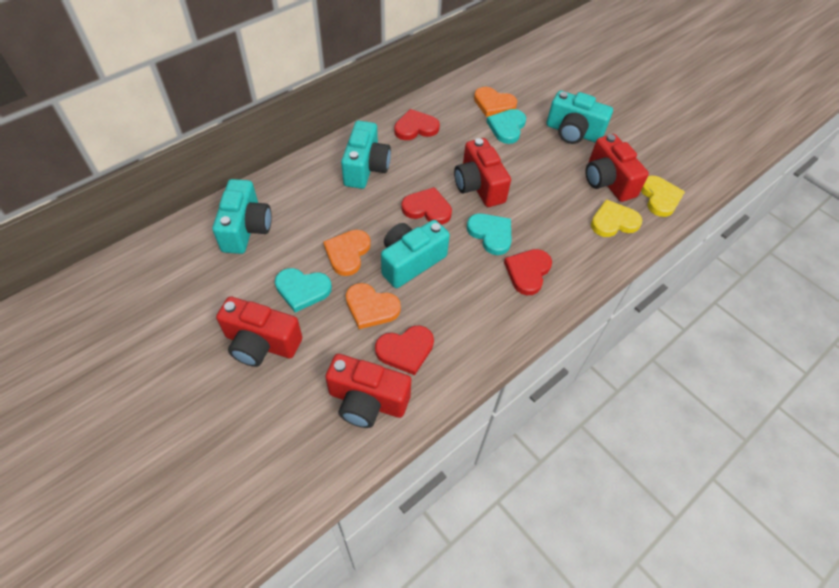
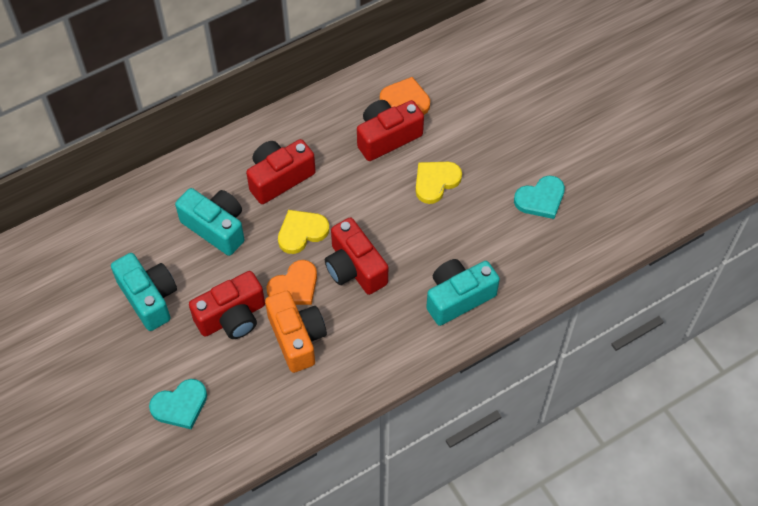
orange camera: none = 0 -> [265,291,327,373] = 1
orange heart: [323,230,371,276] [346,283,401,329] [474,87,517,117] = 3 -> [267,260,317,305] [380,77,430,115] = 2
red heart: [375,326,434,375] [394,109,440,140] [401,187,452,225] [504,249,552,295] = 4 -> none = 0
turquoise camera: [212,179,272,254] [341,121,391,189] [381,220,450,288] [547,91,613,144] = 4 -> [111,253,177,331] [175,188,245,256] [426,259,500,326] = 3
turquoise heart: [275,268,332,313] [467,214,512,255] [487,109,526,144] = 3 -> [149,379,207,429] [514,176,565,219] = 2

